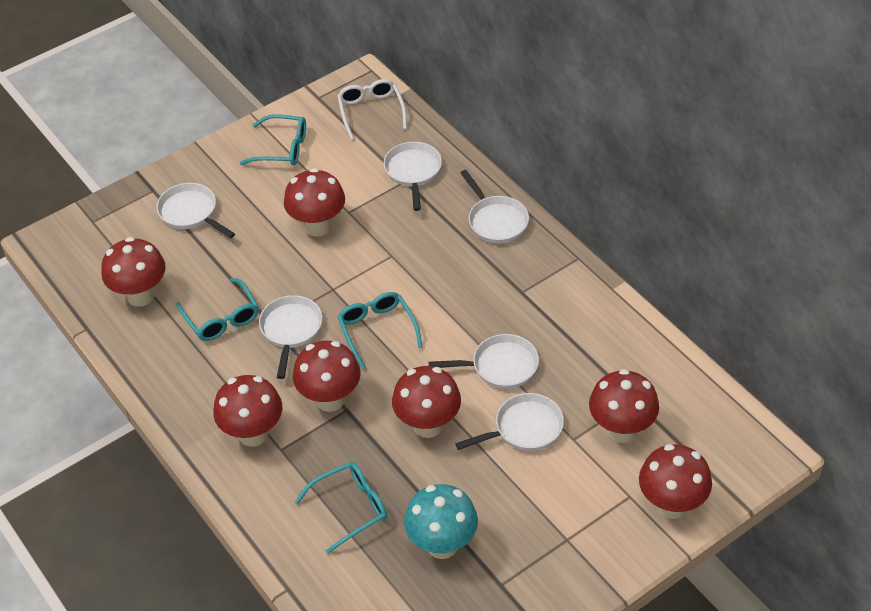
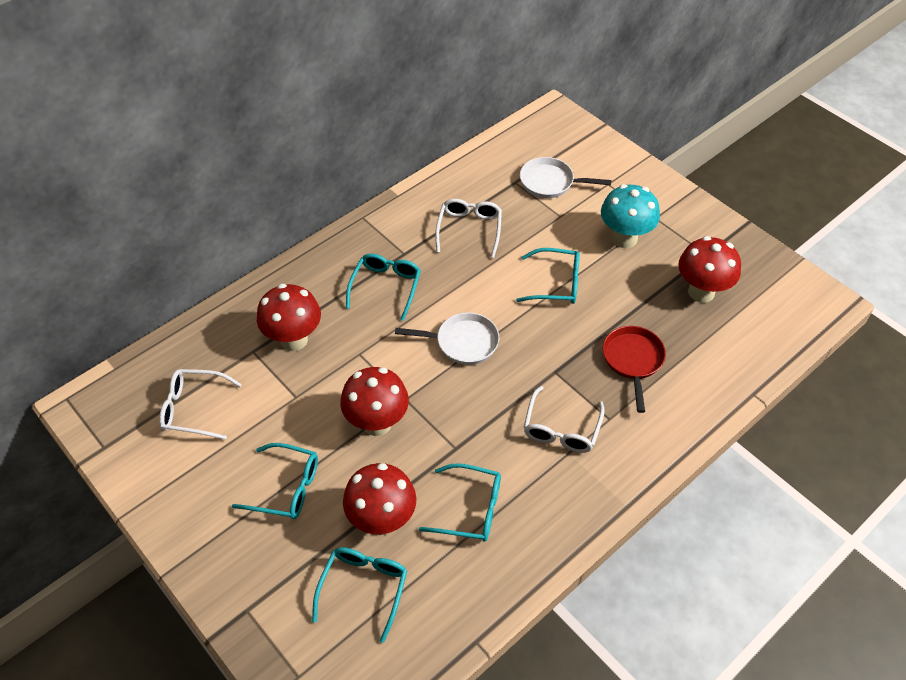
red mushroom: [101,237,166,307] [213,375,282,447] [284,168,345,237] [293,341,361,412] [392,366,461,438] [589,369,659,443] [639,444,712,519] = 7 -> [257,284,321,351] [340,367,409,436] [343,463,416,535] [678,236,741,303] = 4
red pan: none = 0 -> [603,326,666,413] = 1
turquoise glasses: [176,278,259,341] [240,114,306,165] [295,462,387,554] [337,292,423,369] = 4 -> [232,443,318,519] [312,547,407,643] [346,253,421,321] [419,463,501,542] [516,248,580,304] = 5
white glasses: [337,79,407,140] = 1 -> [159,369,242,440] [435,199,502,258] [524,386,605,453] = 3
white pan: [156,183,235,238] [259,295,323,379] [384,142,442,211] [428,334,539,389] [455,393,564,451] [460,170,529,243] = 6 -> [395,313,500,365] [520,157,611,198] = 2

